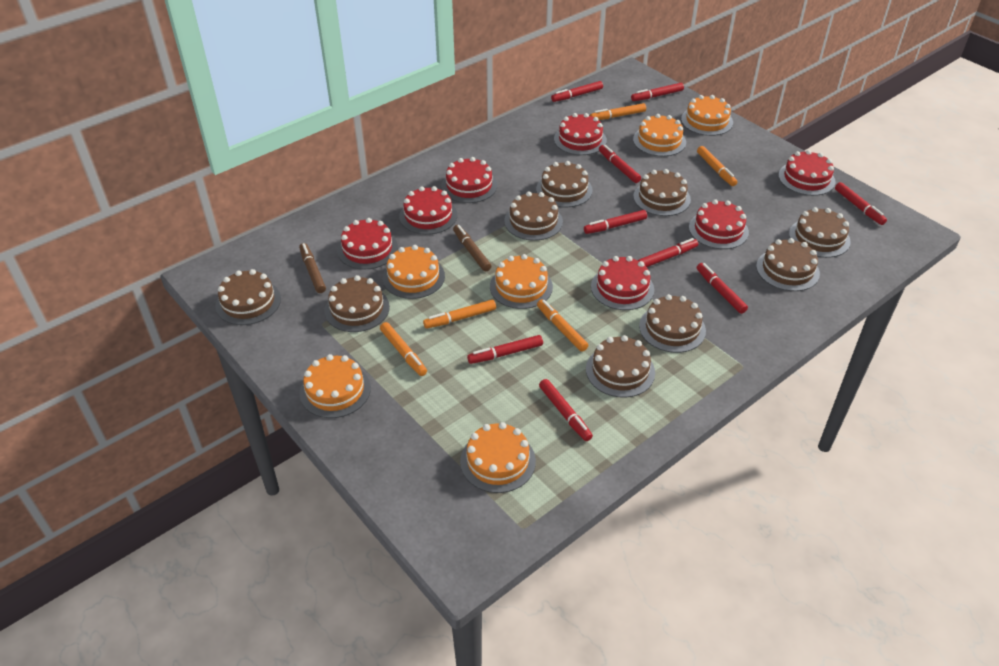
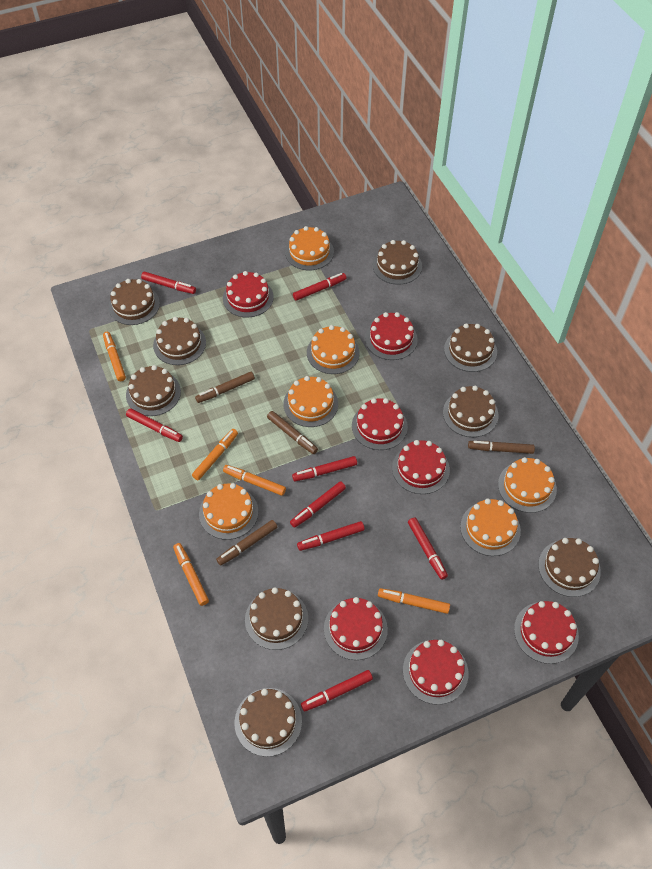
brown marker: [299,243,326,293] [453,225,491,271] = 2 -> [195,372,255,403] [216,520,277,566] [267,411,318,454] [468,441,535,454] = 4
red marker: [467,335,543,364] [539,379,593,441] [551,81,603,102] [584,210,647,234] [599,145,641,183] [631,83,684,101] [638,238,698,267] [697,263,748,314] [835,182,887,225] = 9 -> [126,408,183,442] [141,272,196,294] [290,481,346,528] [292,456,357,481] [293,273,346,301] [297,521,365,551] [301,670,373,712] [408,517,448,580] = 8

